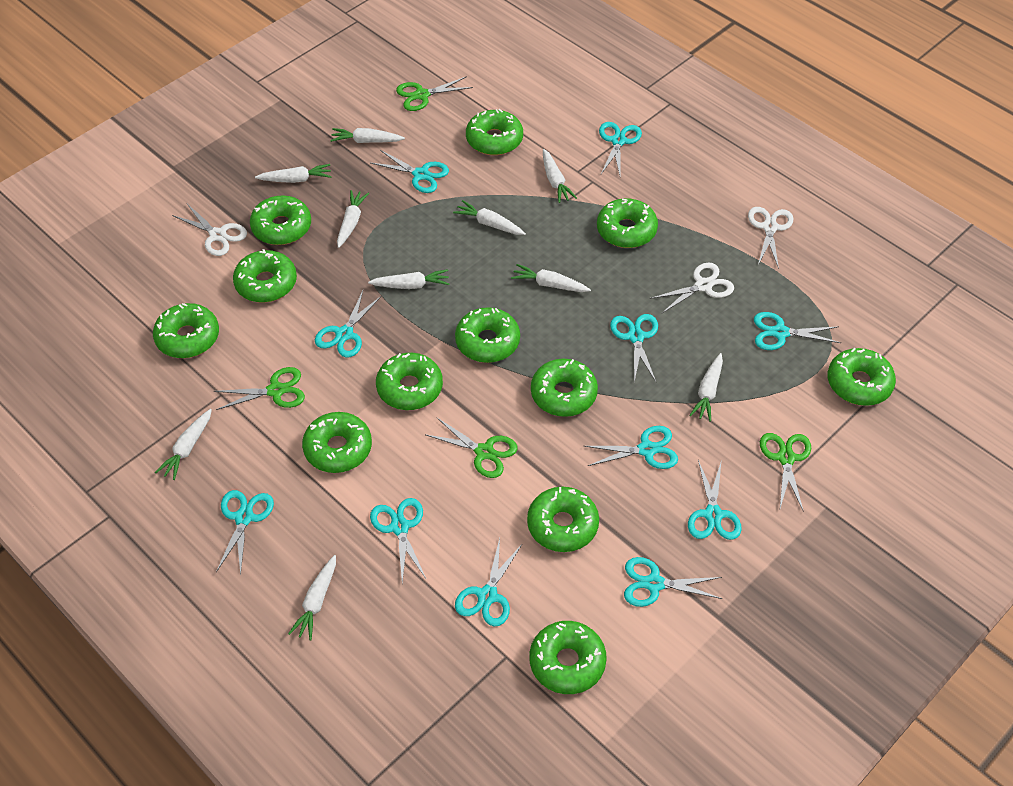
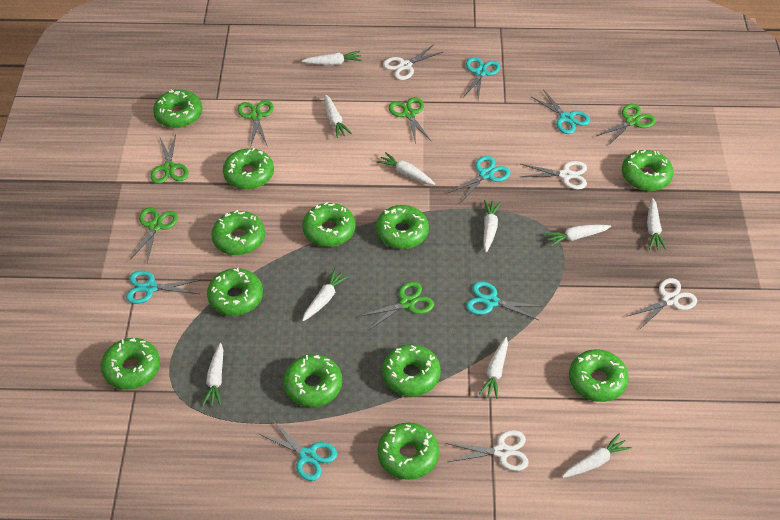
green scissors: [214,367,305,410] [396,76,473,111] [426,418,517,478] [760,433,811,512] = 4 -> [130,207,178,263] [150,135,189,184] [237,100,274,145] [360,282,434,330] [389,97,431,144] [597,104,656,146] = 6
turquoise scissors: [216,490,274,575] [315,291,381,358] [370,498,427,583] [371,150,449,193] [455,538,523,627] [584,426,678,469] [599,122,642,175] [610,314,658,382] [624,557,723,607] [688,460,742,540] [754,312,841,350] = 11 -> [126,271,200,304] [259,420,337,481] [448,156,511,202] [463,57,501,100] [466,282,540,320] [532,89,590,134] = 6
white scissors: [172,204,247,256] [650,263,734,314] [748,207,793,269] = 3 -> [383,44,443,80] [446,430,529,471] [521,161,587,189] [628,278,697,330] = 4

